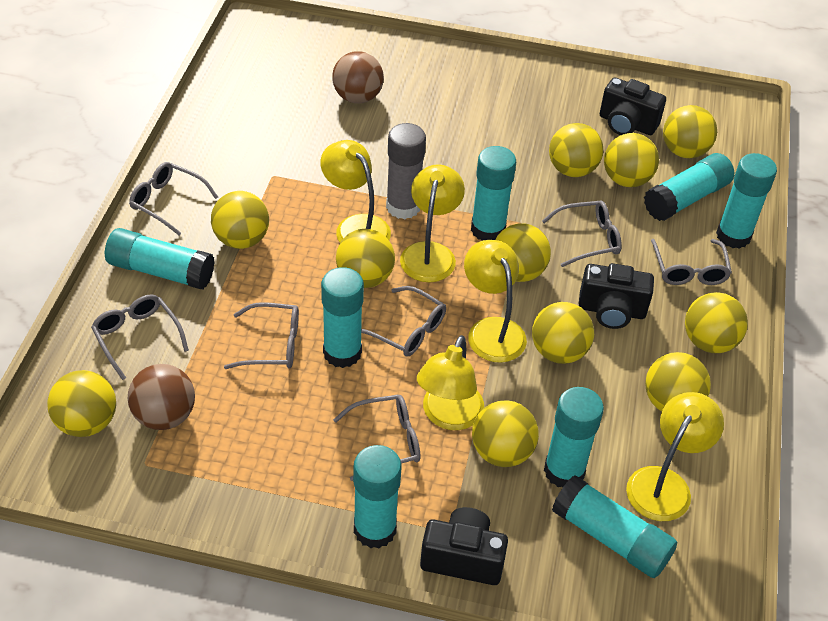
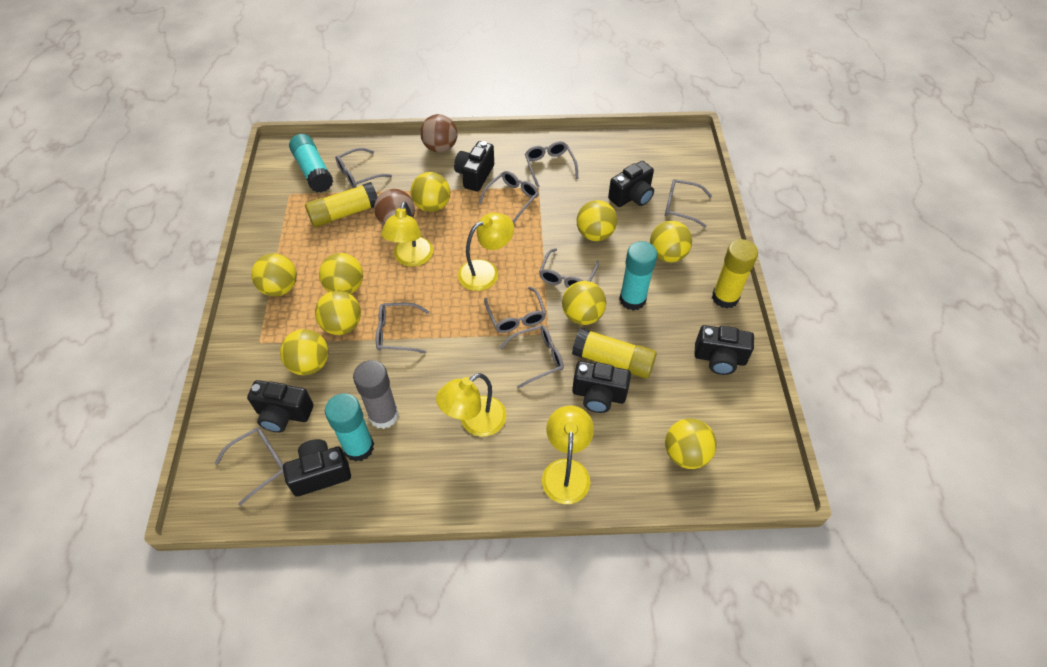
black camera: [420,507,508,585] [579,263,654,329] [600,78,666,135] = 3 -> [247,380,313,433] [283,439,351,497] [454,141,494,191] [572,361,631,413] [608,161,654,207] [694,325,754,375] = 6
grey glasses: [91,294,189,380] [129,162,218,235] [224,302,299,369] [333,395,420,481] [361,286,446,357] [542,200,622,267] [651,239,732,285] = 7 -> [215,427,284,506] [335,148,392,188] [376,303,430,353] [479,171,539,223] [484,287,546,333] [499,325,564,389] [525,141,578,187] [539,248,599,288] [665,179,712,228] = 9
turquoise glue stick: [105,228,215,289] [321,267,364,368] [353,445,402,549] [471,146,516,241] [544,387,604,487] [552,475,677,578] [644,153,734,221] [716,153,777,249] = 8 -> [289,134,333,193] [325,393,374,462] [619,241,657,311] = 3
yellow ball: [47,370,116,437] [211,191,269,249] [336,229,395,288] [472,400,539,467] [495,223,551,282] [532,302,594,364] [549,123,603,177] [604,133,659,187] [645,352,711,411] [663,105,717,158] [685,292,748,353] = 11 -> [251,253,297,297] [280,329,328,375] [315,291,361,335] [319,253,363,294] [411,172,450,212] [562,281,606,325] [577,200,617,241] [650,221,692,262] [665,418,717,469] = 9
yellow glue stick: none = 0 -> [305,182,377,227] [572,328,657,379] [712,239,758,309] = 3
yellow lamp: [320,140,391,242] [400,164,465,282] [417,335,484,430] [464,240,527,363] [626,392,724,521] = 5 -> [381,201,433,267] [436,373,506,437] [458,213,514,291] [542,405,594,504] = 4

